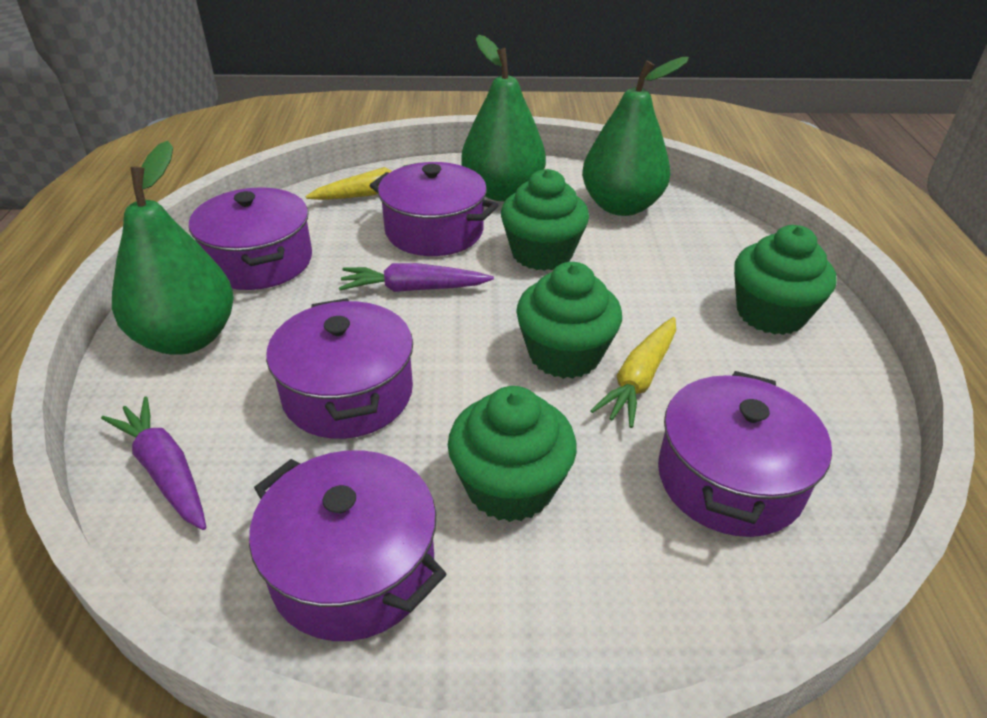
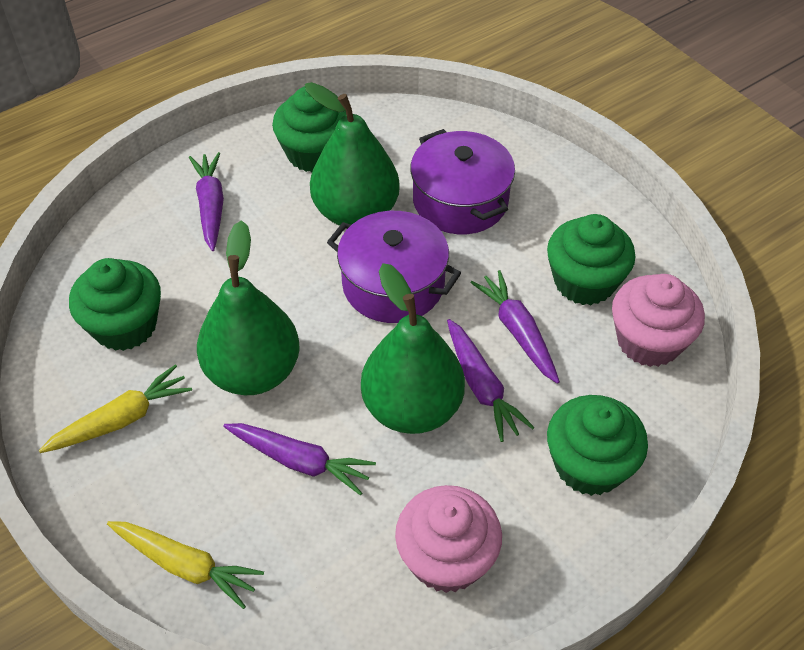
pink cupcake: none = 0 -> [395,485,502,593] [612,274,705,367] = 2
purple carrot: [101,397,206,530] [339,263,494,292] = 2 -> [189,152,224,251] [223,423,376,495] [447,319,535,442] [470,270,560,384] = 4
purple pot: [189,187,312,290] [249,450,446,641] [266,298,413,439] [369,162,498,256] [658,371,832,537] = 5 -> [327,211,461,323] [410,129,515,234] = 2

